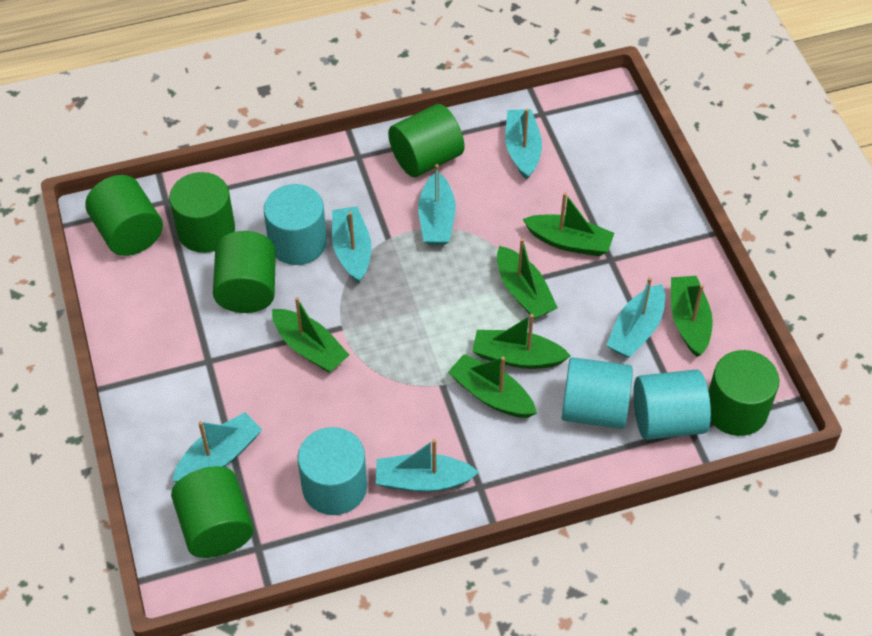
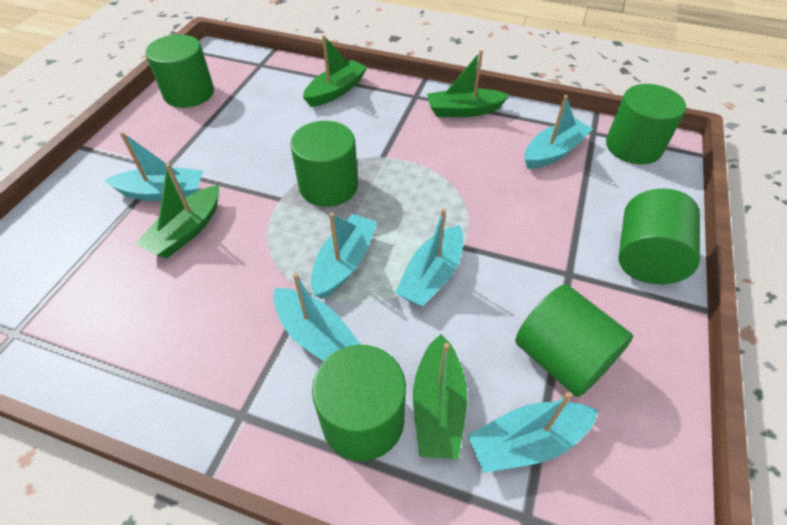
green boat: [272,297,349,373] [448,354,537,418] [472,314,571,369] [497,238,558,319] [523,192,614,256] [671,276,713,357] = 6 -> [135,163,219,258] [303,35,367,107] [413,334,467,459] [427,50,510,117] = 4
turquoise cylinder: [264,184,327,265] [297,427,367,515] [562,357,633,429] [633,369,711,440] = 4 -> none = 0

